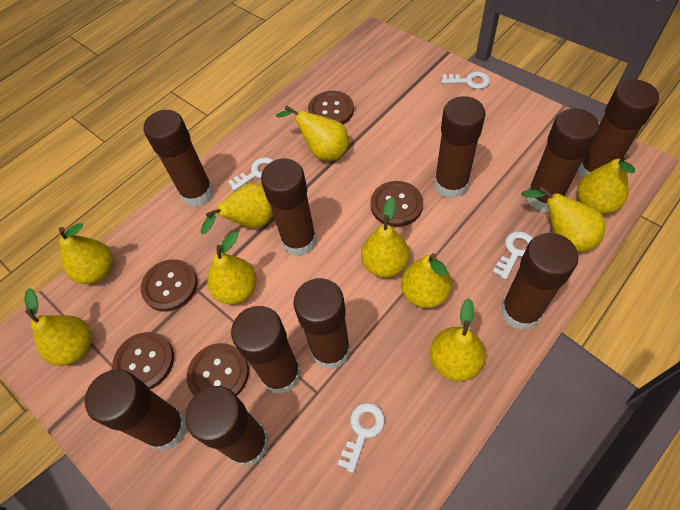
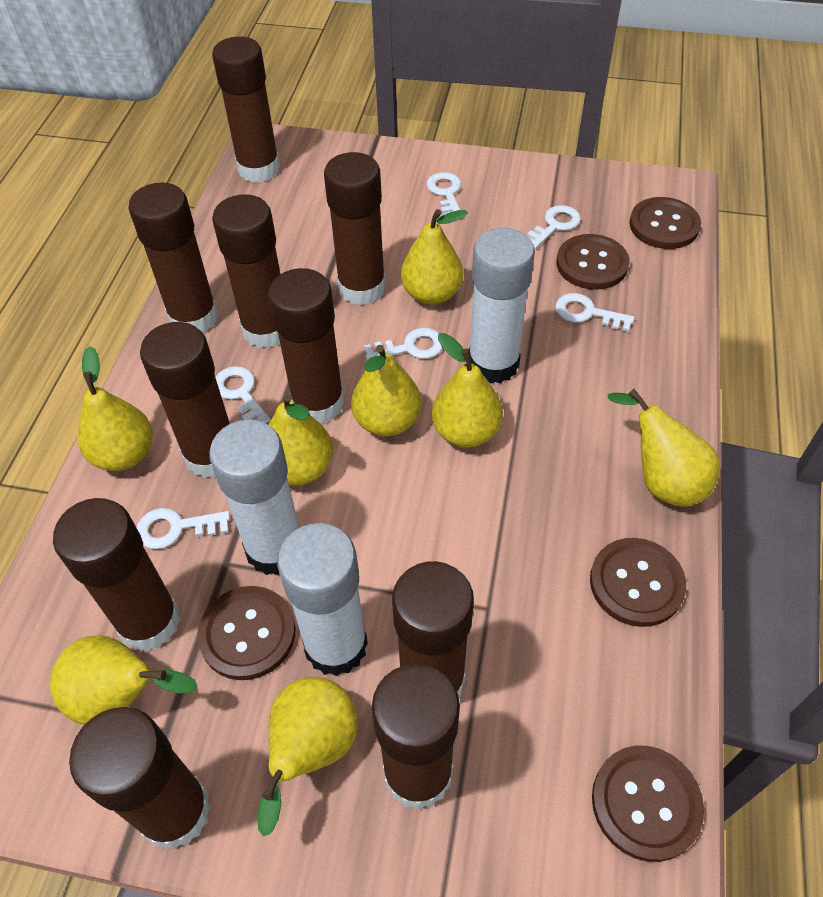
white glue stick: none = 0 -> [209,420,300,575] [277,523,368,676] [469,228,535,384] = 3
white key: [228,157,274,191] [338,403,385,473] [442,72,490,89] [493,231,533,280] = 4 -> [137,508,230,549] [215,366,271,423] [364,328,443,360] [427,172,461,215] [527,205,581,249] [555,293,634,332] = 6
yellow pear: [24,288,92,366] [59,223,113,284] [201,183,273,234] [207,231,257,304] [276,105,349,161] [361,197,409,278] [401,253,452,308] [430,298,485,381] [521,186,605,252] [577,154,635,214] = 10 -> [50,635,198,725] [77,346,153,471] [257,677,358,837] [268,394,333,485] [351,345,422,436] [401,209,468,305] [432,333,503,447] [608,389,720,507] = 8

